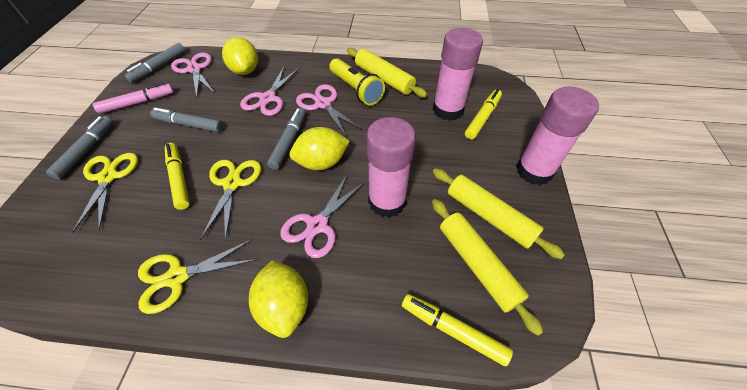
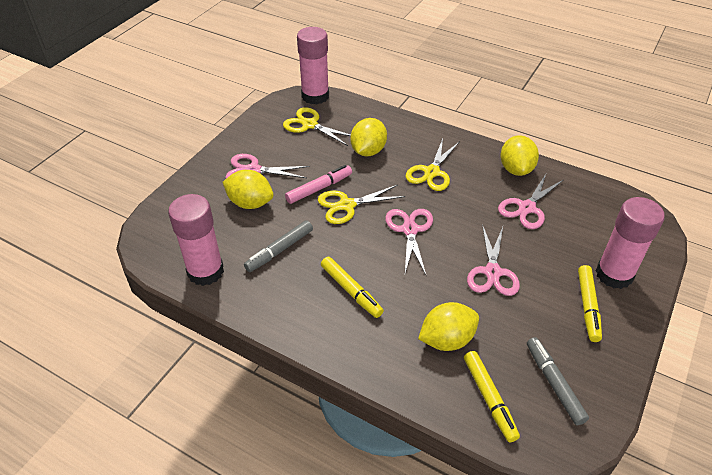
grey marker: [46,116,113,180] [124,43,185,83] [150,108,223,132] [267,108,306,170] = 4 -> [244,220,313,272] [527,337,589,425] = 2
yellow flashlight: [329,58,385,106] = 1 -> none = 0
yellow lemon: [222,37,258,75] [249,260,308,338] [290,127,350,170] = 3 -> [222,170,274,209] [350,118,387,156] [418,302,479,351] [500,135,539,176] = 4
yellow rolling pin: [347,48,427,98] [432,199,543,336] [433,168,565,259] = 3 -> none = 0

